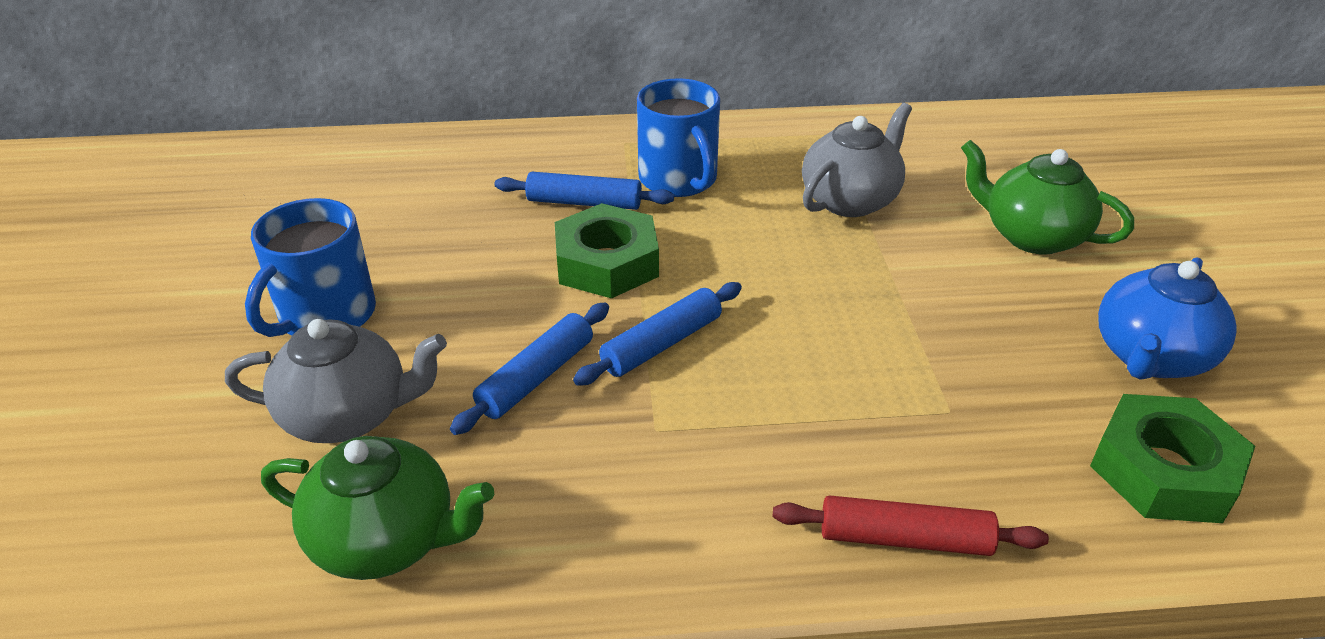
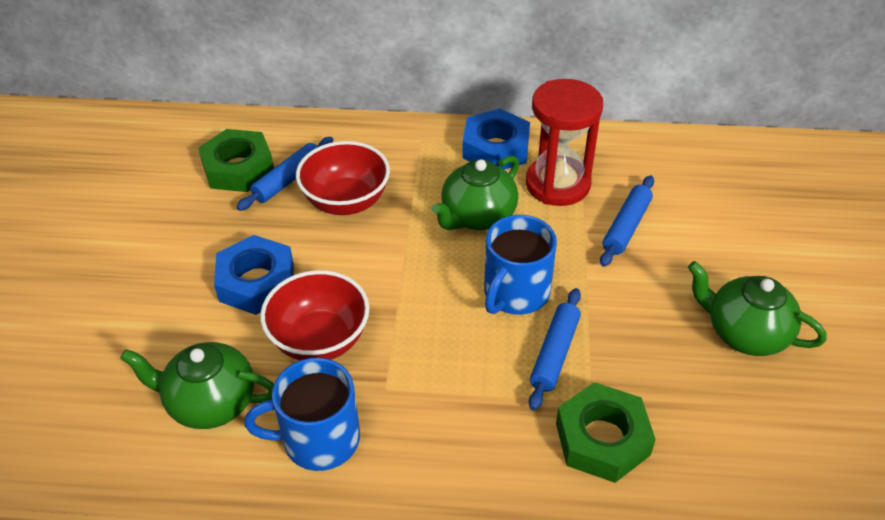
blue nut: none = 0 -> [214,235,294,315] [462,109,530,170] = 2
blue teapot: [1098,257,1237,380] = 1 -> none = 0
green teapot: [261,436,494,580] [961,140,1134,255] = 2 -> [120,342,274,429] [432,155,519,230] [688,261,827,356] = 3
grey teapot: [225,319,447,443] [802,103,912,217] = 2 -> none = 0
red bowl: none = 0 -> [260,270,369,361] [296,141,390,215] = 2
red hourglass: none = 0 -> [526,79,603,206] = 1
red rolling pin: [773,495,1049,556] = 1 -> none = 0

